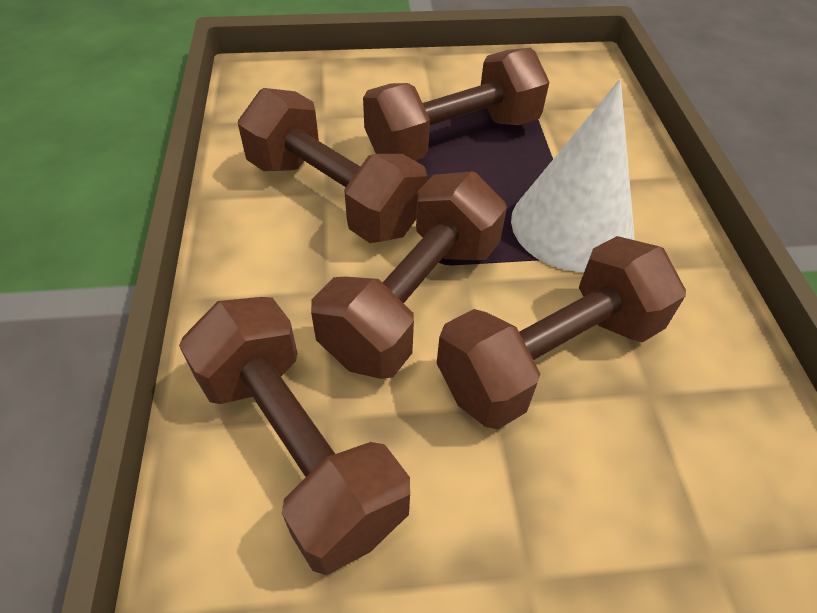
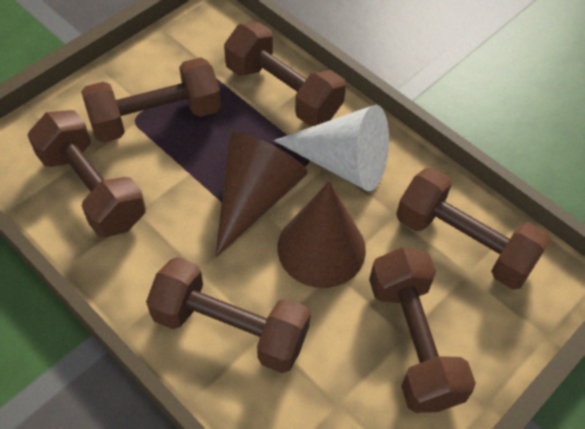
brown cone: none = 0 -> [215,132,308,257] [277,181,366,288] = 2
brown dumbbell: [179,297,410,575] [238,88,427,243] [311,171,507,379] [363,48,549,161] [437,236,686,429] = 5 -> [27,110,146,237] [81,57,221,143] [146,257,311,373] [224,22,346,126] [369,247,476,413] [396,168,551,289] = 6

